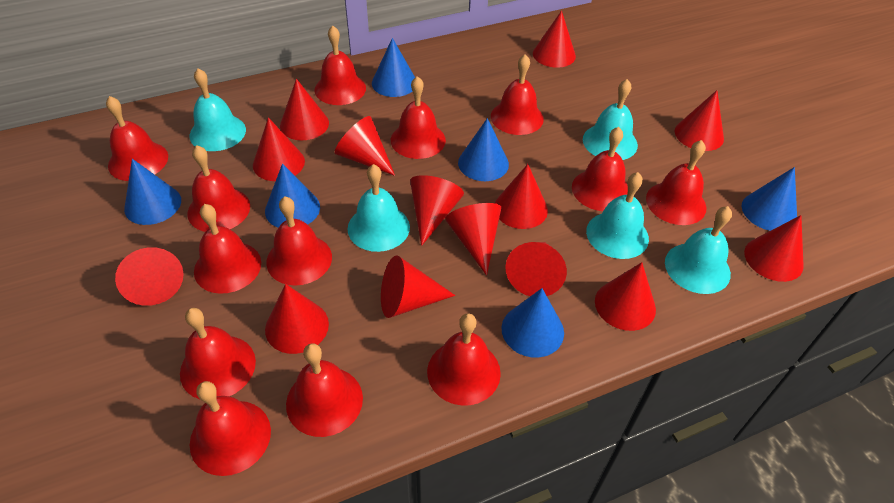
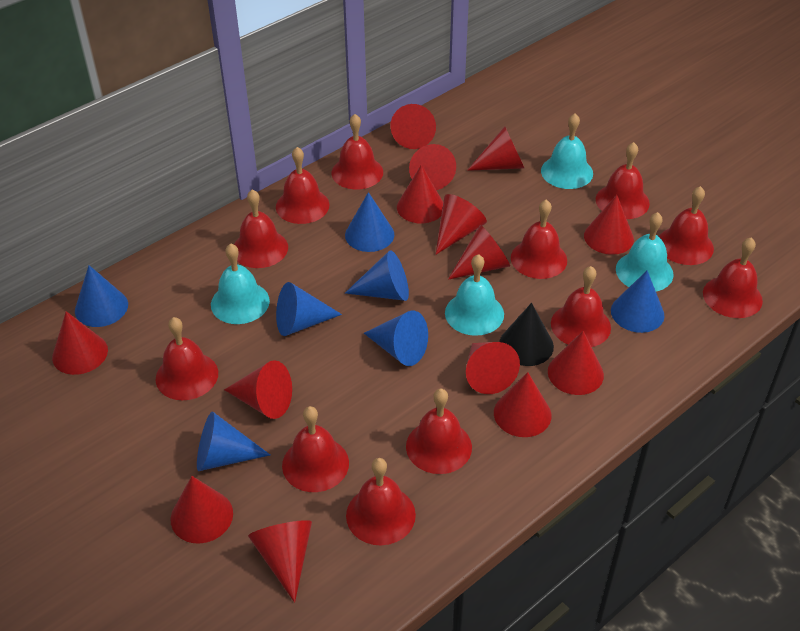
black cone: none = 0 -> [499,303,554,366] = 1
blue cone: [124,159,181,225] [265,163,320,228] [372,38,415,97] [458,118,509,181] [502,288,564,358] [742,167,797,231] = 6 -> [75,265,128,327] [197,412,270,471] [276,282,342,336] [345,192,394,252] [345,250,409,301] [364,311,428,366] [611,270,664,333] = 7
red bell: [106,96,168,181] [180,308,256,399] [187,145,250,232] [190,381,271,476] [194,204,261,294] [266,196,332,286] [286,343,363,437] [315,26,366,105] [391,76,446,159] [427,313,501,406] [491,54,544,135] [572,127,628,211] [646,140,706,225] = 13 -> [156,317,218,400] [234,189,288,268] [276,147,329,224] [282,406,349,492] [331,114,383,189] [346,458,416,545] [406,389,472,474] [511,200,567,279] [551,266,611,347] [596,142,650,219] [659,186,714,265] [703,237,763,318] = 12
turquoise bell: [189,68,246,151] [347,164,410,252] [583,79,638,160] [586,172,649,259] [665,206,732,294] = 5 -> [211,243,270,324] [445,254,504,336] [541,114,593,189] [616,212,674,291] = 4

